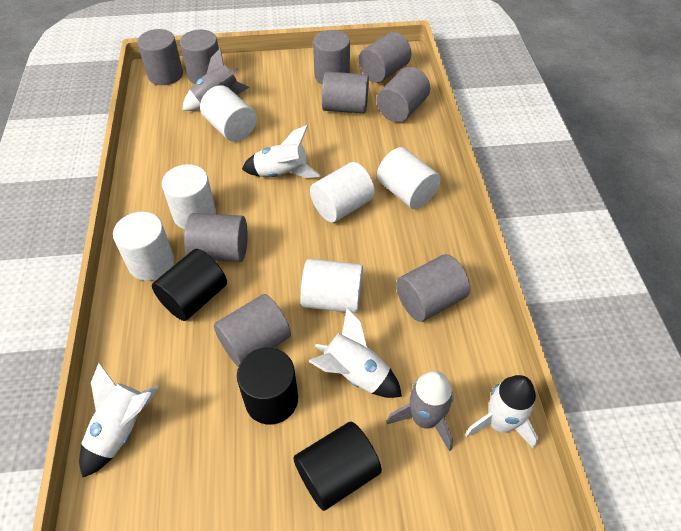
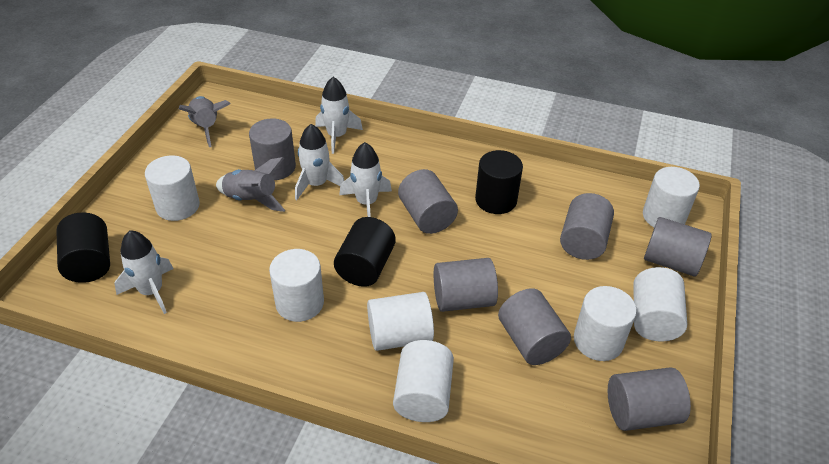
grey cylinder: [137,29,183,85] [180,29,219,84] [184,213,248,262] [214,294,291,367] [313,30,350,84] [322,72,369,114] [359,32,411,83] [377,67,430,122] [396,254,470,322] = 9 -> [249,118,296,180] [398,169,458,234] [434,258,498,312] [498,288,571,365] [560,193,614,260] [608,367,691,431] [644,217,712,277] = 7
white cylinder: [113,212,174,281] [162,164,216,229] [200,85,257,142] [301,259,363,313] [310,162,375,223] [377,147,441,209] = 6 -> [145,155,200,221] [269,249,324,322] [367,292,434,351] [393,340,454,422] [574,286,637,361] [633,267,687,342] [643,167,700,227] = 7

